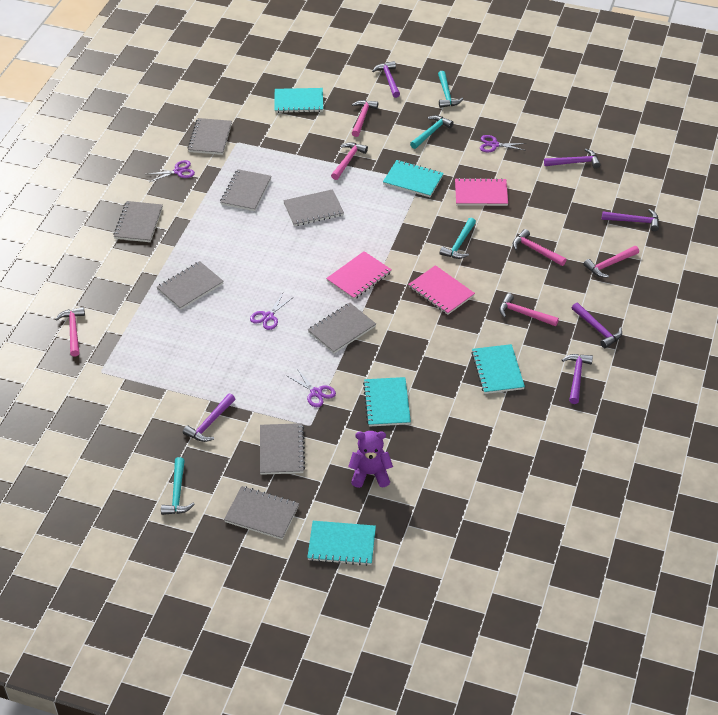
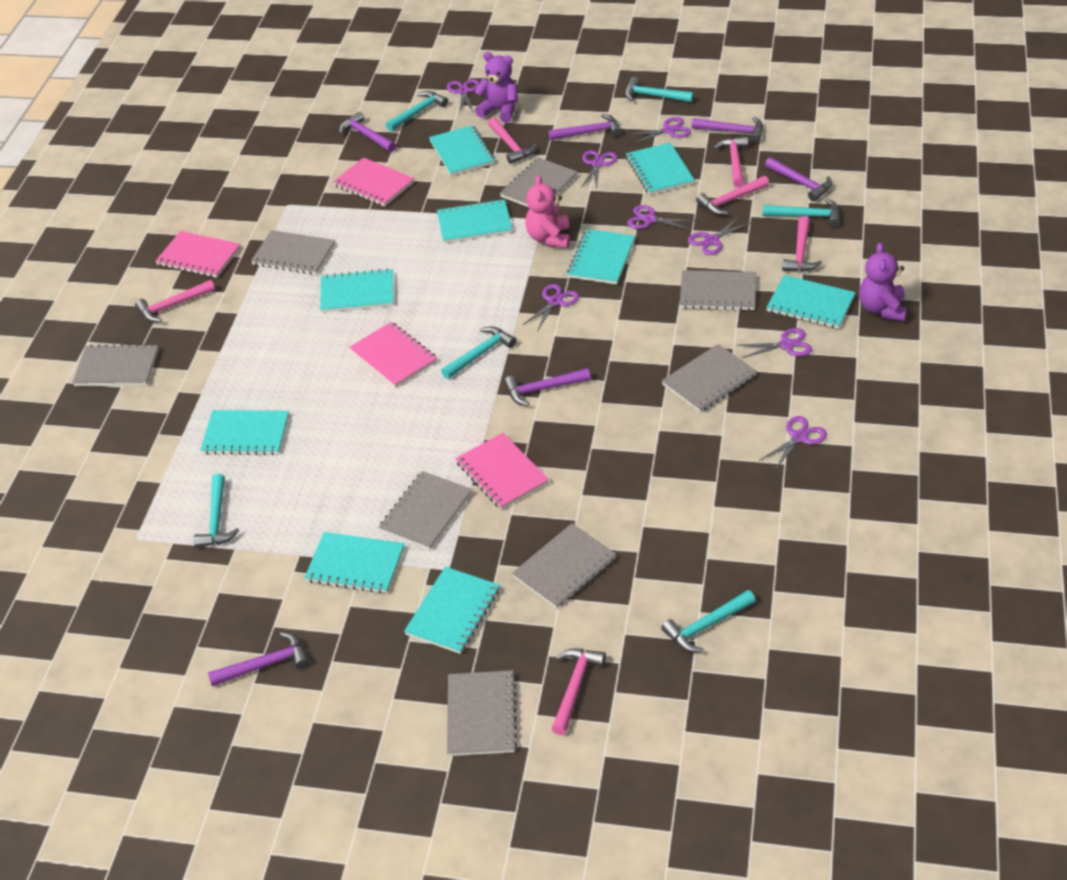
pink notebook: [326,251,392,300] [408,265,475,315] [455,178,508,206] = 3 -> [155,231,241,278] [333,157,415,207] [349,322,437,388] [455,433,549,509] = 4
pink teddy bear: none = 0 -> [525,175,570,248] = 1
purple scissors: [148,160,195,182] [250,293,294,330] [286,369,336,407] [480,135,527,152] = 4 -> [447,79,479,113] [523,284,579,332] [581,150,617,189] [627,117,691,144] [627,205,696,230] [688,216,750,255] [738,328,812,358] [759,416,827,470] = 8
purple teddy bear: [348,431,393,488] = 1 -> [475,52,518,123] [859,243,907,321] = 2
turquoise hammer: [161,457,195,515] [410,115,453,149] [438,71,463,108] [440,218,476,259] = 4 -> [194,474,239,548] [386,91,448,131] [441,326,517,379] [625,77,694,102] [661,590,756,652] [763,199,840,227] = 6
turquoise notebook: [274,88,323,113] [307,521,376,566] [363,377,411,427] [383,160,444,197] [471,344,525,394] = 5 -> [200,410,289,455] [304,532,404,594] [320,269,393,313] [404,567,500,654] [429,125,495,176] [437,199,513,243] [567,229,635,284] [626,143,695,195] [766,275,856,329] = 9

